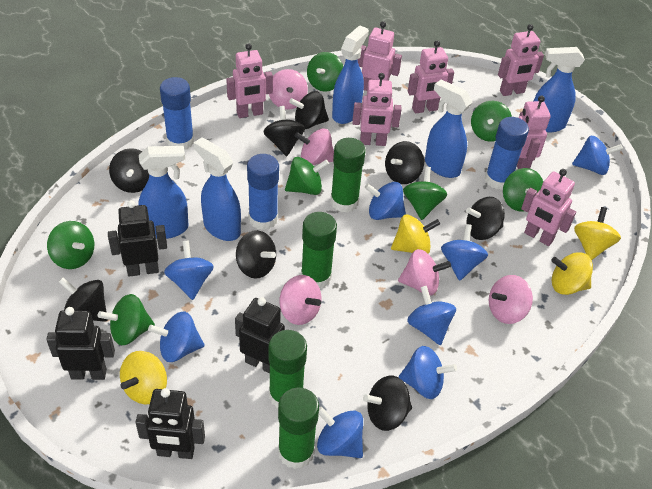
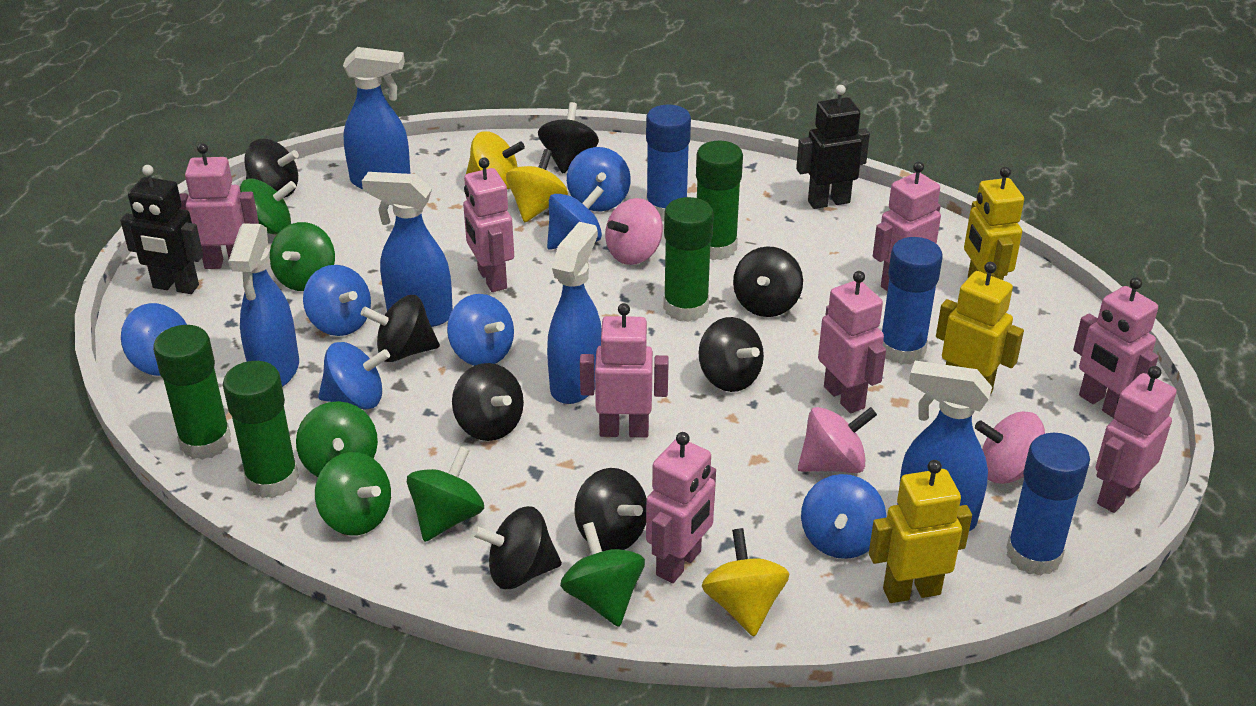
black robot: [46,307,115,380] [108,200,167,277] [135,388,205,459] [235,297,285,374] = 4 -> [120,165,203,294] [796,85,870,209] = 2
blue spinning top: [148,312,205,362] [164,241,214,300] [317,406,363,458] [365,182,406,220] [399,346,457,399] [407,286,456,345] [441,224,488,281] [572,136,623,175] = 8 -> [121,303,187,376] [303,265,371,336] [318,342,390,410] [447,294,514,366] [547,186,604,250] [567,147,631,211] [801,474,886,559] = 7
green spinning top: [47,221,94,269] [98,294,155,345] [285,157,329,195] [307,52,343,92] [403,167,447,220] [471,101,512,142] [503,168,543,211] = 7 -> [240,179,296,235] [269,222,335,291] [296,401,378,477] [315,452,391,536] [407,446,484,542] [560,522,645,627] = 6
pink robot: [226,43,273,118] [352,73,402,146] [357,21,402,91] [408,40,454,113] [498,24,544,96] [517,95,551,169] [521,169,576,246] = 7 -> [180,143,259,269] [463,157,514,292] [580,303,669,438] [646,432,716,583] [818,271,886,413] [873,162,941,292] [1073,277,1159,419] [1095,366,1177,513] = 8
pink spinning top: [269,69,308,110] [280,275,321,325] [295,128,334,165] [398,249,451,296] [489,275,533,324] = 5 -> [605,198,663,265] [798,407,877,473] [975,411,1045,484] = 3
yellow robot: none = 0 -> [869,460,972,603] [936,262,1024,394] [964,167,1024,280] = 3
yellow spinning top: [120,351,167,404] [391,215,440,254] [551,252,593,295] [574,207,621,260] = 4 -> [466,131,525,189] [506,149,568,222] [702,528,789,636] = 3

